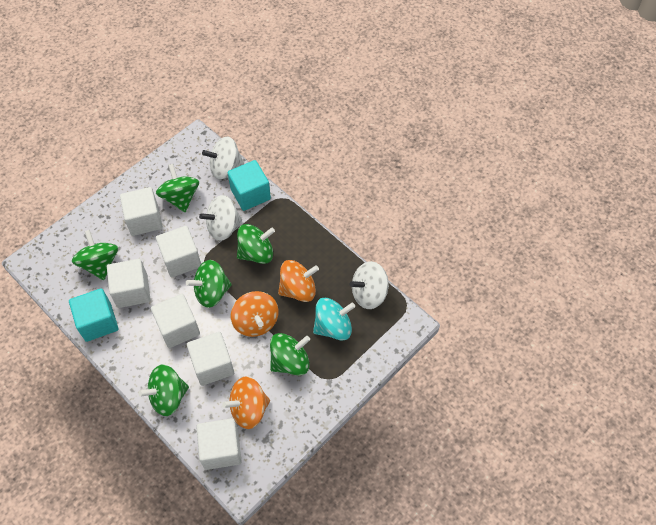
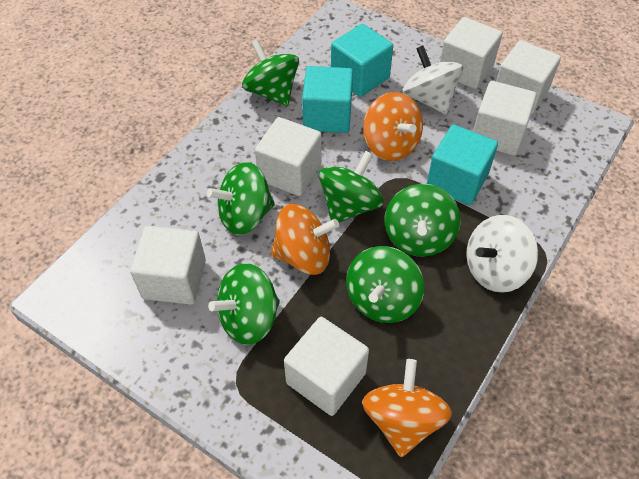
turquoise cube: [69,288,118,342] [228,160,271,211] = 2 -> [302,66,353,133] [331,24,393,97] [427,124,498,205] = 3
turquoise spinning top: [313,298,355,340] = 1 -> none = 0
white spinning top: [199,195,242,241] [202,136,244,179] [350,261,389,309] = 3 -> [402,45,463,114] [466,215,538,293] = 2

